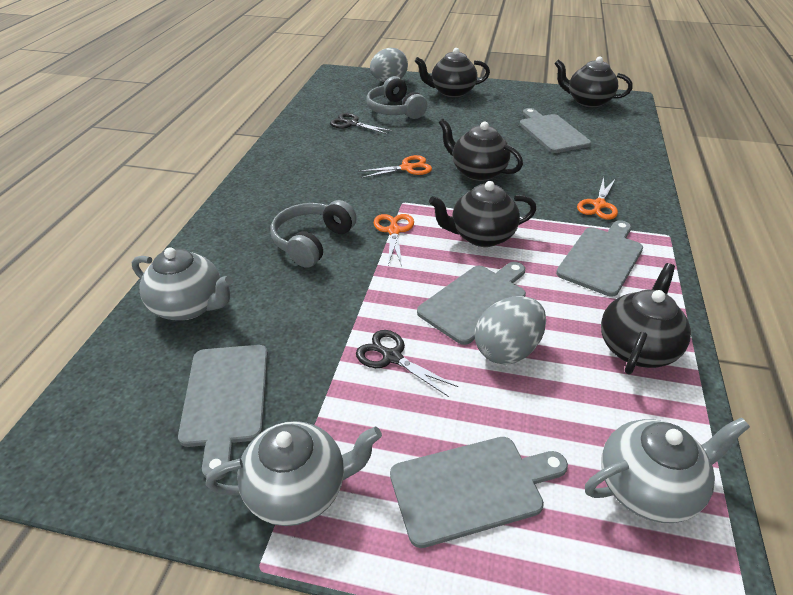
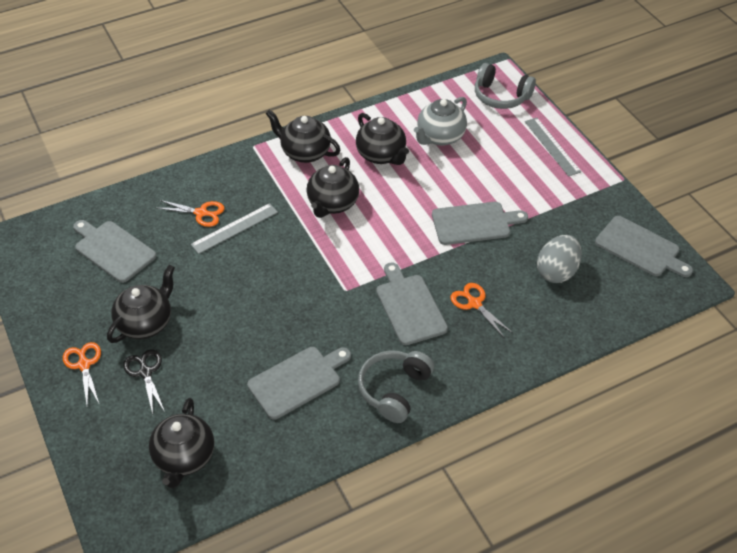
black scissors: [330,113,393,134] [356,330,458,397] = 2 -> [123,349,165,414] = 1
grey egg: [370,48,408,82] [475,296,546,364] = 2 -> [537,235,582,283] = 1
grey ruler: none = 0 -> [191,203,278,254] [525,118,581,176] = 2
grey teapot: [132,247,233,320] [206,421,382,526] [585,417,750,523] = 3 -> [414,97,467,146] = 1

